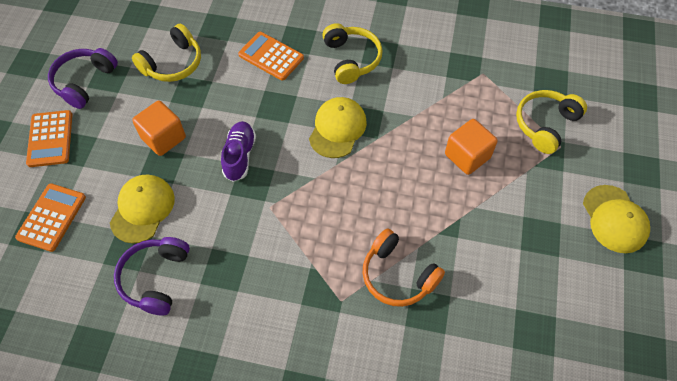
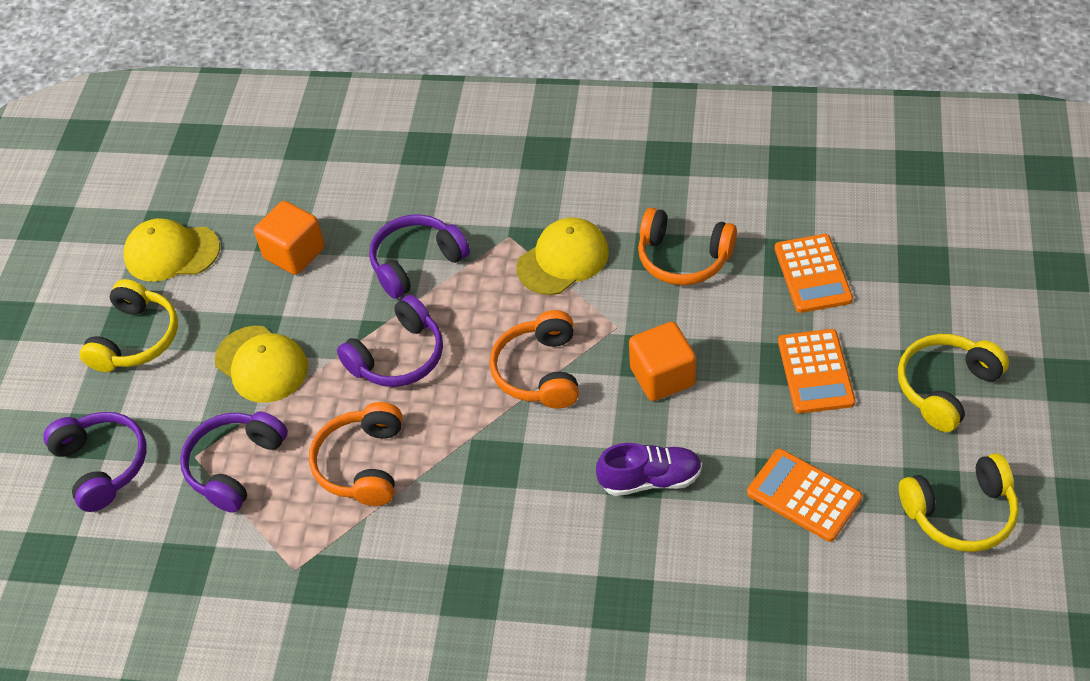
orange headphones: [363,228,445,307] = 1 -> [309,402,402,506] [490,310,579,409] [638,208,737,285] = 3
purple headphones: [48,48,118,109] [114,237,190,316] = 2 -> [43,412,147,512] [180,412,288,513] [337,295,443,387] [369,214,470,299] = 4

